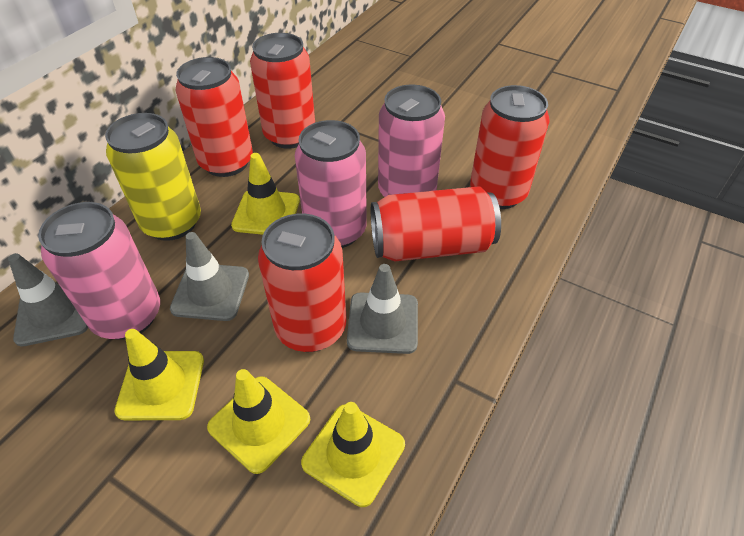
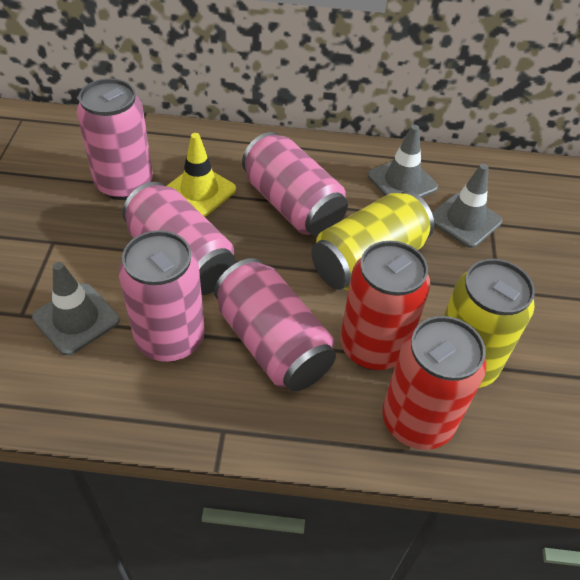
pink can: [38,202,160,340] [295,120,367,248] [378,85,445,197] = 3 -> [77,78,153,200] [119,230,205,362] [122,182,236,295] [214,258,336,392] [242,132,348,236] = 5
red can: [176,57,253,177] [250,33,315,149] [258,213,346,352] [371,186,501,262] [470,85,550,209] = 5 -> [340,241,430,370] [382,316,486,450] = 2
yellow can: [105,113,201,241] = 1 -> [311,191,434,290] [444,259,535,388] = 2
yellow traffic cone: [115,329,204,420] [207,369,310,474] [231,153,300,235] [301,402,405,507] = 4 -> [167,133,236,217] = 1

